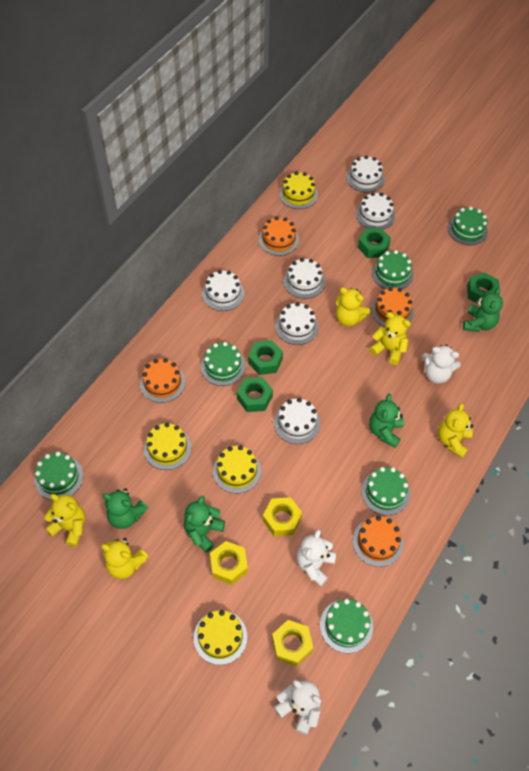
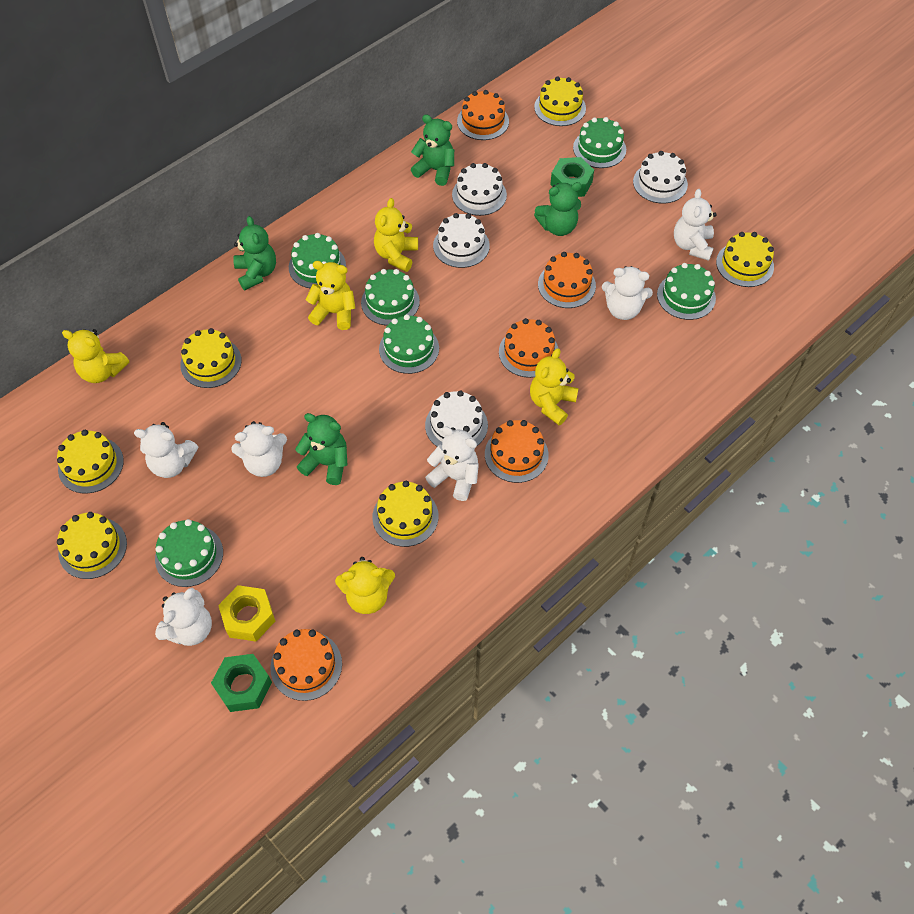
green nut: [237,377,273,412] [248,340,283,375] [358,228,391,258] [467,272,500,304] = 4 -> [211,654,272,712] [550,157,594,197] = 2
orange cake: [140,358,185,403] [259,216,299,256] [353,516,403,567] [371,287,414,327] = 4 -> [270,629,342,701] [457,90,509,140] [485,420,549,483] [499,318,559,378] [538,252,596,308] = 5
white cake: [202,270,244,311] [274,398,320,444] [275,302,319,345] [283,258,325,299] [346,155,385,193] [356,192,395,229] = 6 -> [425,390,488,447] [433,213,490,268] [452,163,507,216] [633,151,688,204] = 4
white teddy bear: [274,680,321,735] [296,529,336,586] [422,345,461,384] = 3 -> [134,422,198,478] [155,588,212,646] [231,421,287,477] [425,426,479,501] [602,266,653,320] [674,189,717,261] = 6
yellow cake: [144,423,191,470] [194,610,247,665] [213,445,261,493] [279,172,318,209] = 4 -> [57,430,124,494] [57,512,127,579] [180,328,242,388] [372,481,439,547] [534,76,586,126] [716,232,774,287] = 6
yellow nut: [210,541,248,585] [263,497,302,536] [272,620,313,666] = 3 -> [218,585,275,642] = 1

